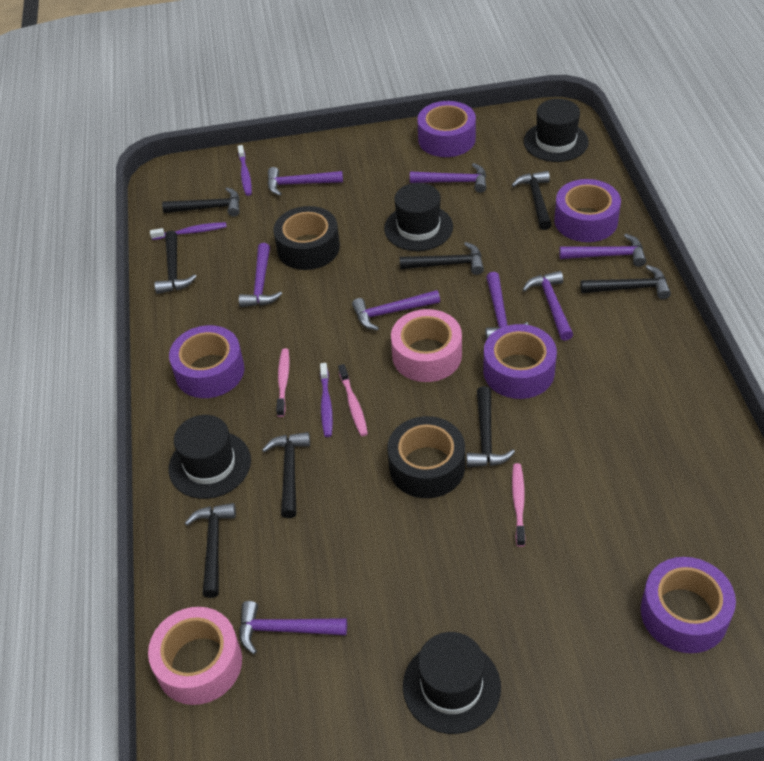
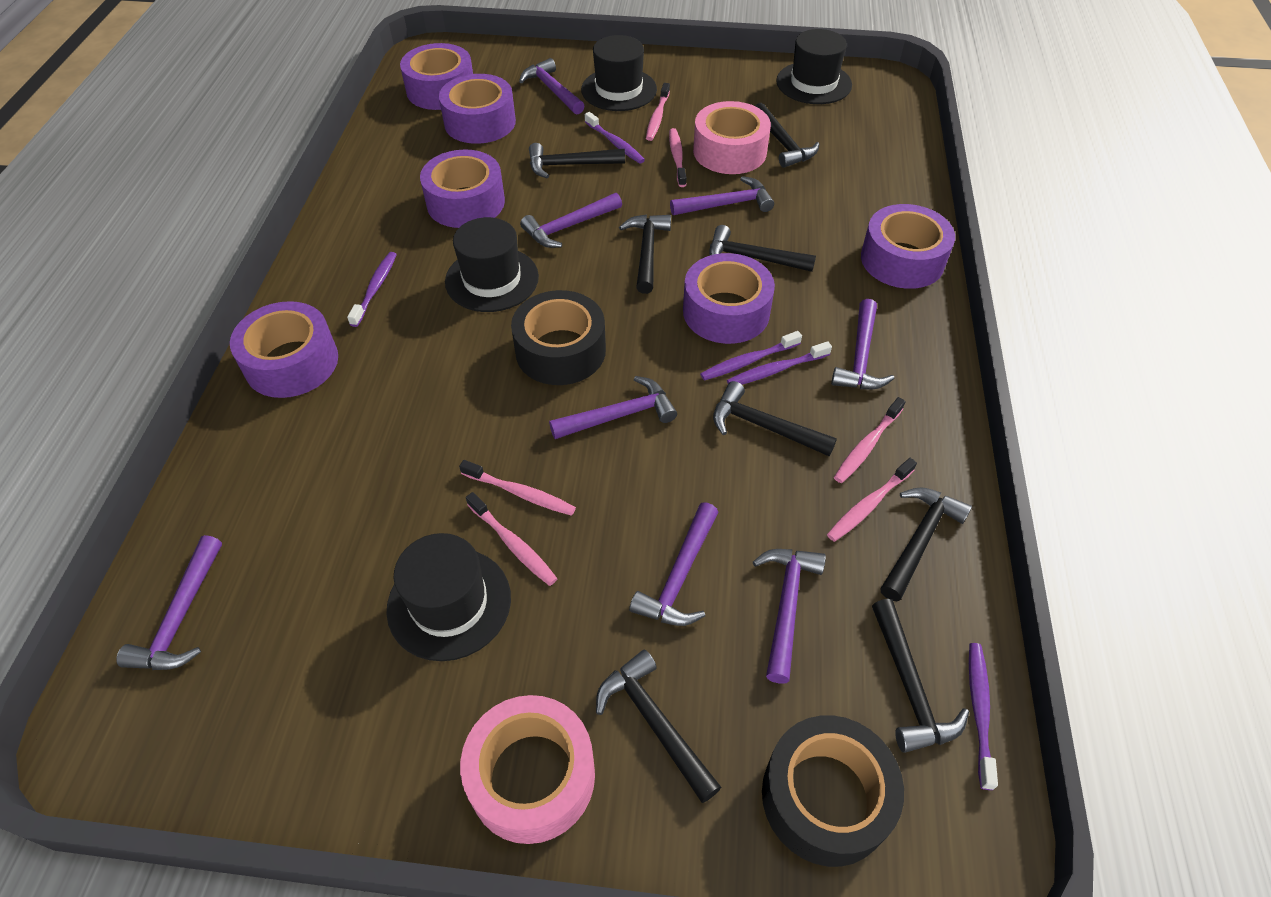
pink toothbrush: [276,348,290,417] [338,364,368,436] [512,463,526,547] = 3 -> [459,460,576,516] [466,492,557,586] [646,83,670,141] [669,128,686,187] [827,458,917,542] [834,397,906,483] = 6
purple tape: [169,325,244,398] [417,101,476,157] [483,324,557,399] [554,179,621,242] [641,557,736,653] = 5 -> [230,301,338,398] [400,43,473,110] [420,149,505,228] [439,74,516,144] [683,253,775,344] [861,204,955,289] = 6
purple toothbrush: [150,222,227,240] [238,145,252,196] [320,363,333,437] = 3 -> [347,252,397,327] [585,112,645,164] [700,331,802,381] [727,341,832,384] [969,643,998,790] = 5

